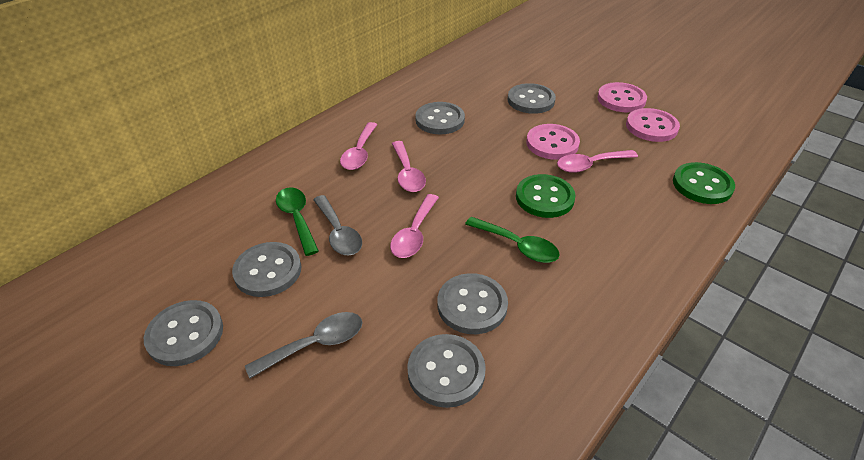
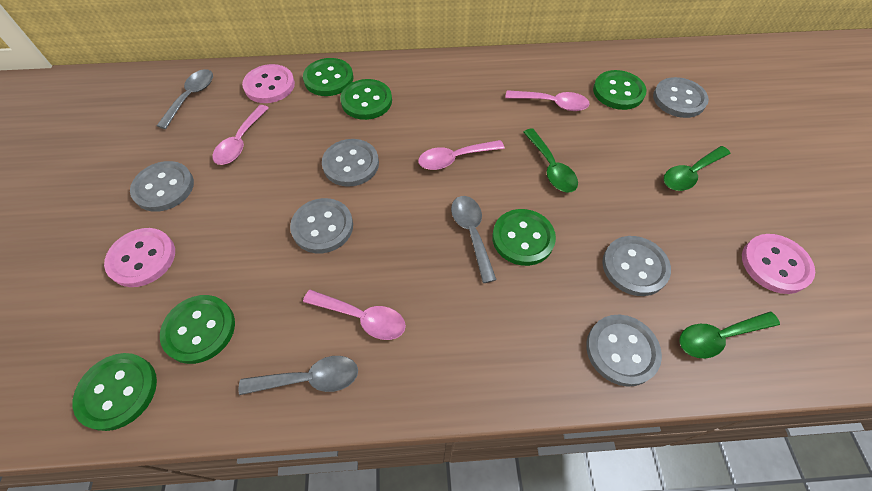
green button: [516,174,576,218] [673,162,735,204] = 2 -> [73,353,157,431] [160,295,235,364] [303,58,353,96] [340,79,392,120] [492,209,556,266] [593,70,647,110] = 6
green spoon: [276,187,319,256] [465,217,560,263] = 2 -> [523,128,578,193] [664,146,730,191] [679,312,780,358] = 3
grey spoon: [245,312,362,378] [313,195,362,256] = 2 -> [157,69,213,129] [239,356,358,395] [451,196,497,283] = 3

